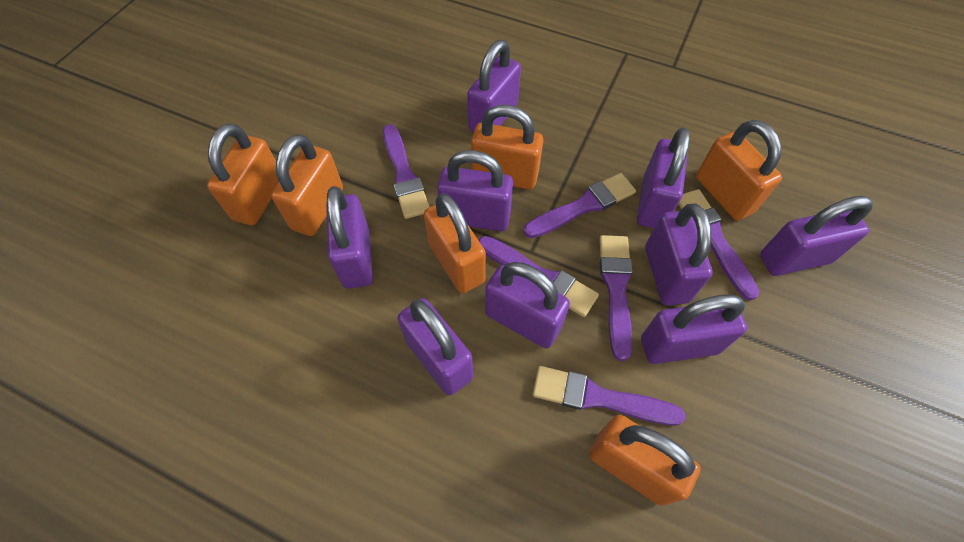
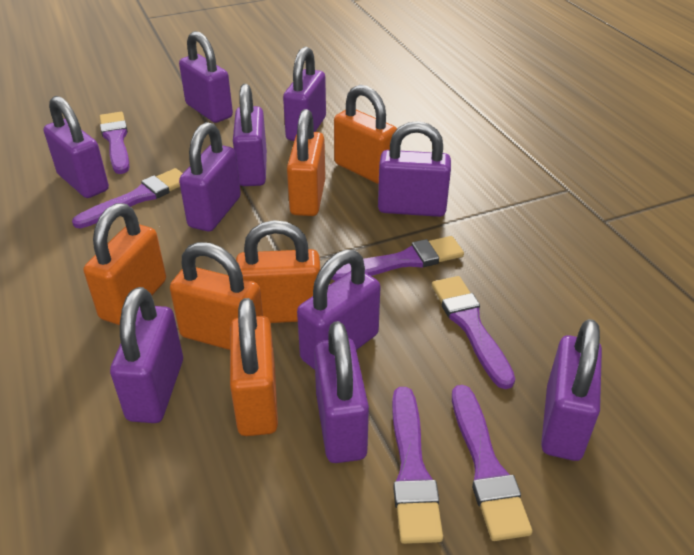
purple padlock: [326,186,373,289] [398,298,473,395] [437,150,513,231] [467,40,521,133] [485,262,570,348] [637,127,690,229] [641,294,747,364] [645,203,713,305] [760,196,873,276] = 9 -> [44,96,109,198] [110,287,183,423] [179,31,233,123] [179,122,241,231] [233,84,267,186] [283,47,326,141] [297,249,381,370] [314,321,369,463] [378,121,451,217] [541,319,602,461] = 10

